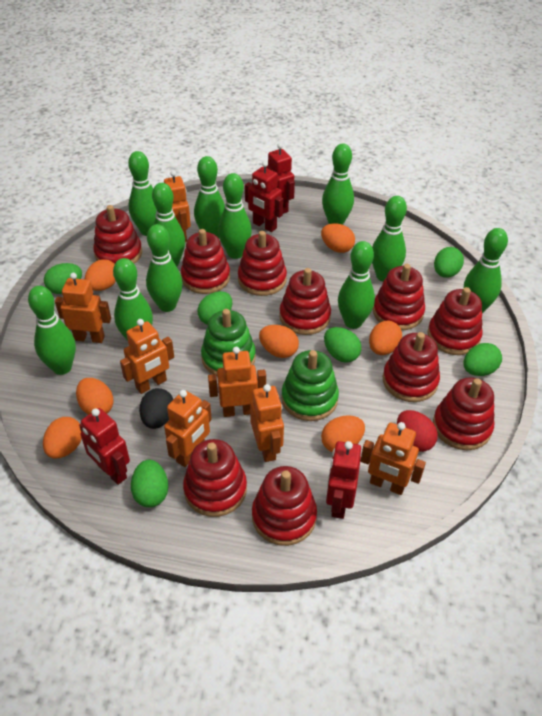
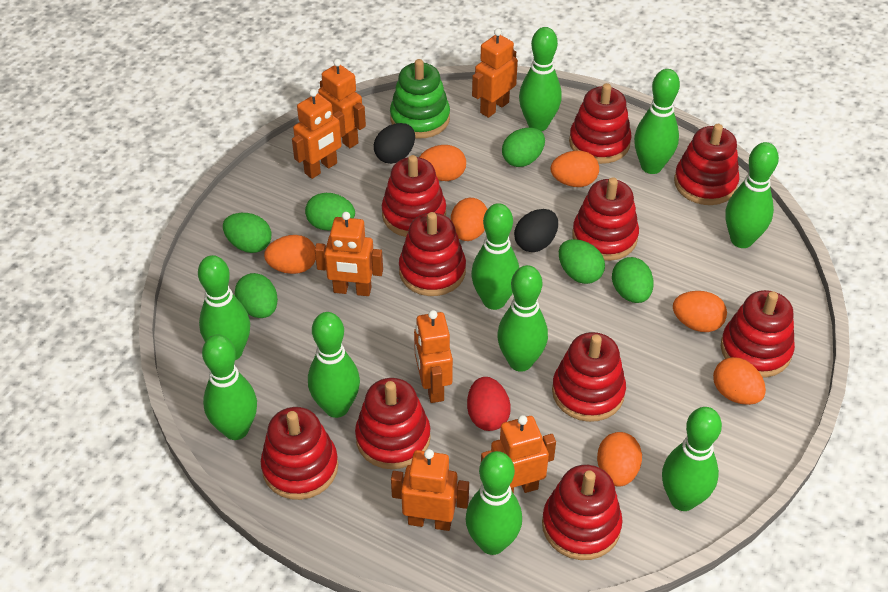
black egg: [139,388,173,429] = 1 -> [374,123,415,164] [514,209,558,252] = 2
green bowling pin: [28,286,76,375] [113,258,153,341] [128,151,157,236] [146,224,183,312] [152,183,185,266] [194,156,225,238] [218,173,252,259] [322,143,354,225] [338,241,375,329] [372,196,407,282] [464,228,508,313] = 11 -> [198,255,250,360] [202,335,257,440] [308,312,360,418] [465,451,522,555] [471,203,519,310] [497,265,548,372] [519,27,562,131] [634,69,680,174] [662,407,722,511] [726,142,779,248] = 10
green stacking toy: [201,309,256,376] [281,350,339,421] = 2 -> [390,59,450,138] = 1
red robot: [79,408,130,485] [245,161,283,232] [266,143,295,214] [326,441,361,519] = 4 -> none = 0

